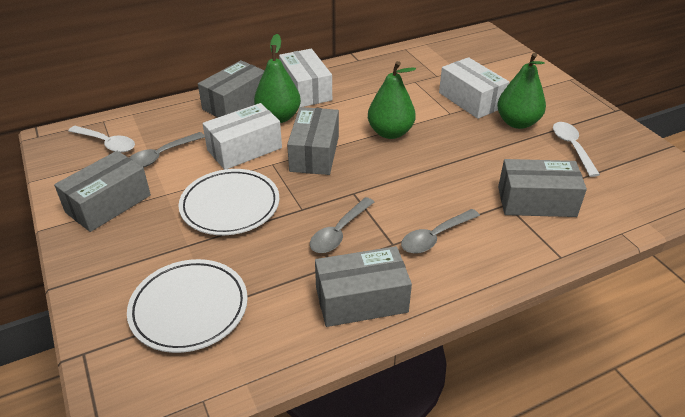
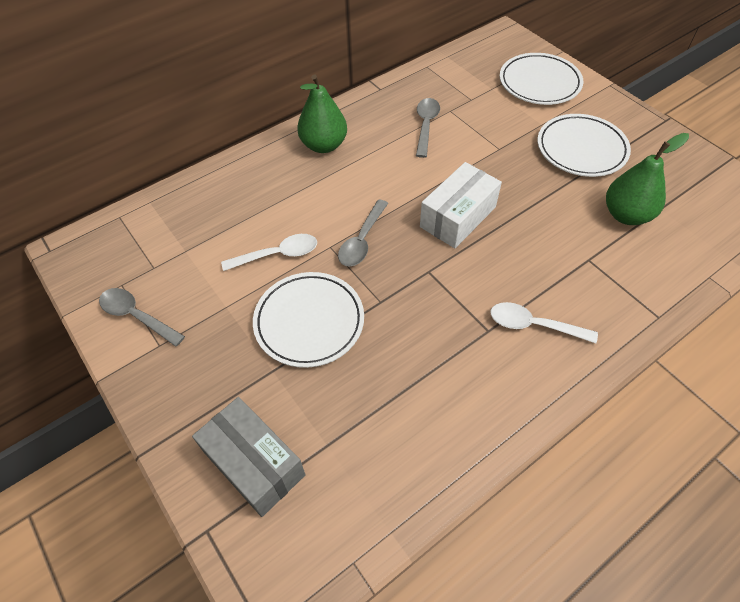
green pear: [254,34,301,123] [368,61,416,139] [497,52,546,129] = 3 -> [297,74,347,153] [606,133,689,225] = 2
grey box: [54,151,151,232] [198,60,265,117] [287,107,339,175] [315,246,412,327] [498,159,587,217] = 5 -> [192,397,306,517] = 1
white box: [203,103,282,170] [279,49,332,107] [439,57,509,119] = 3 -> [420,162,502,248] = 1
white plate: [127,259,248,353] [179,169,280,235] = 2 -> [253,272,364,368] [500,53,584,105] [537,114,631,177] = 3

